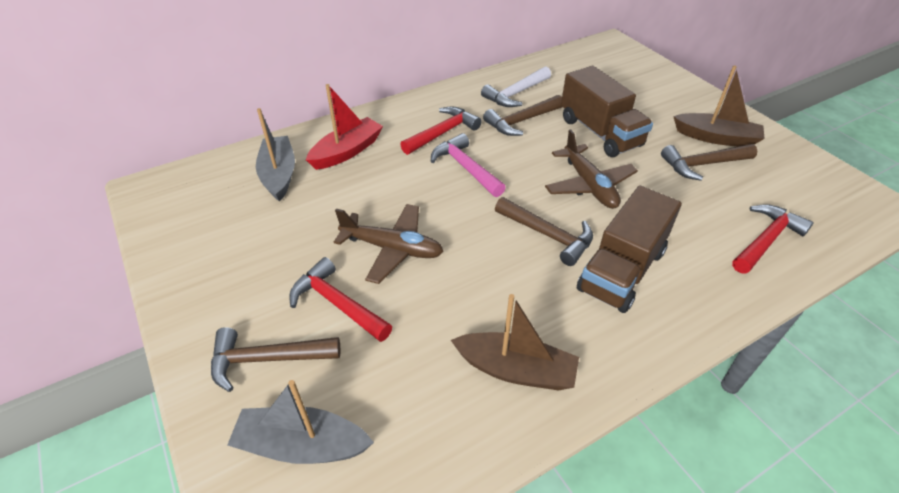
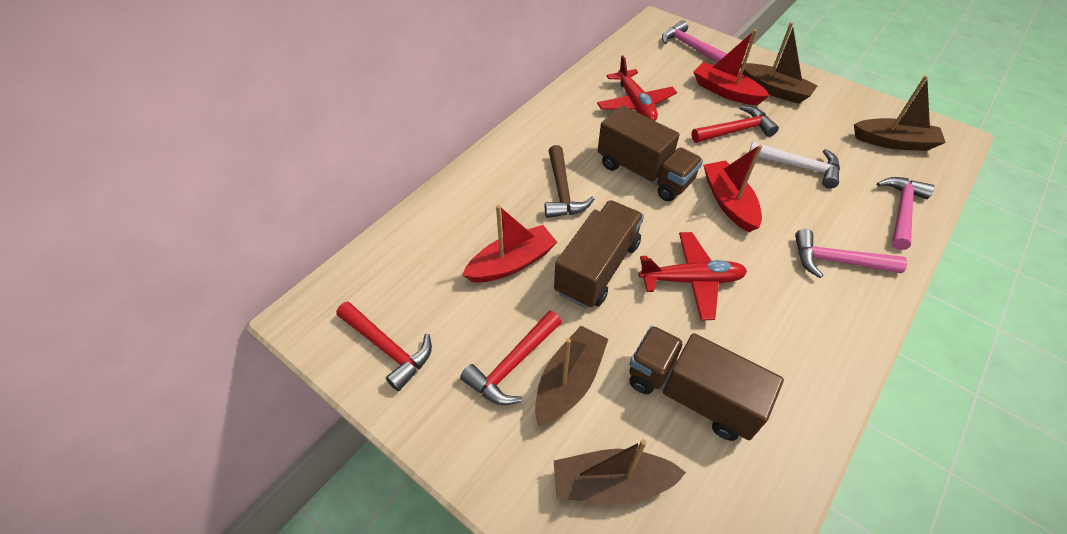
brown boat: [451,294,579,390] [673,65,765,147] = 2 -> [535,326,608,426] [554,439,686,504] [740,22,818,104] [854,75,946,151] = 4
brown hammer: [211,327,341,392] [483,95,562,136] [495,197,593,266] [661,144,757,181] = 4 -> [545,145,594,218] = 1
brown plane: [334,204,444,284] [545,129,638,209] = 2 -> none = 0
brown truck: [561,66,653,157] [577,186,682,313] = 2 -> [554,200,644,308] [598,105,703,201] [629,326,784,441] = 3
grey boat: [227,380,374,464] [256,108,295,202] = 2 -> none = 0
pink hammer: [431,133,506,197] = 1 -> [662,20,727,63] [795,229,907,278] [877,177,935,250] = 3
red boat: [306,84,383,170] = 1 -> [462,205,558,282] [693,30,770,105] [703,145,762,232] = 3
red plane: none = 0 -> [597,55,677,121] [638,232,747,320] = 2

